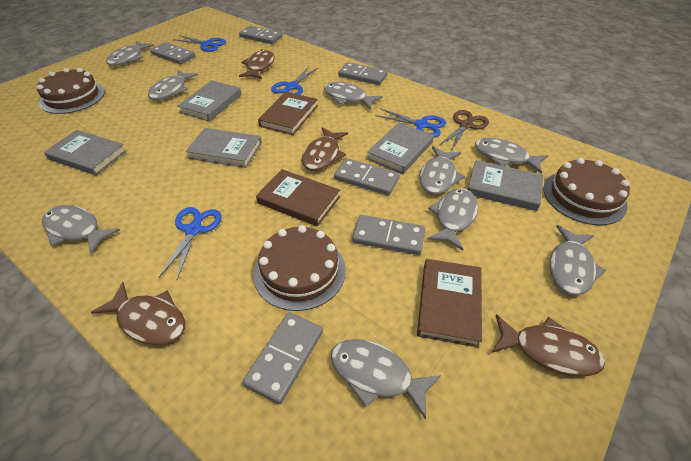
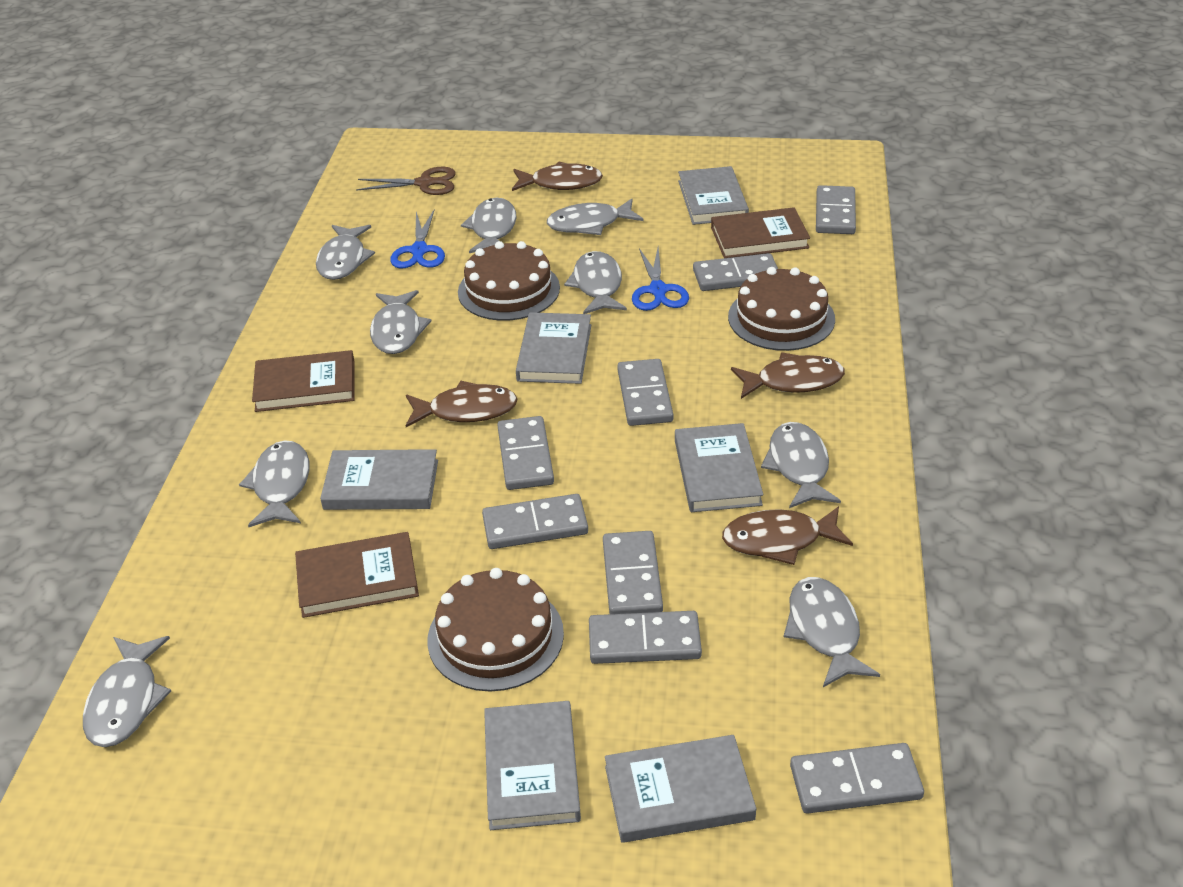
blue scissors: [158,207,222,281] [173,35,226,52] [271,66,318,95] [375,108,446,137] = 4 -> [390,209,445,269] [632,247,689,311] = 2
grey book: [44,130,126,175] [178,80,241,121] [186,128,262,168] [367,122,434,174] [467,160,543,211] = 5 -> [320,449,438,510] [484,701,581,830] [516,312,591,384] [605,735,756,843] [675,423,763,512] [678,166,749,225] = 6
grey domino: [150,42,195,64] [239,26,282,44] [242,313,323,404] [334,158,400,196] [338,62,388,85] [352,215,425,255] = 6 -> [482,494,588,549] [497,416,554,490] [589,611,702,664] [603,531,663,614] [617,359,673,426] [693,253,778,291] [790,743,924,814] [816,185,856,234] = 8

